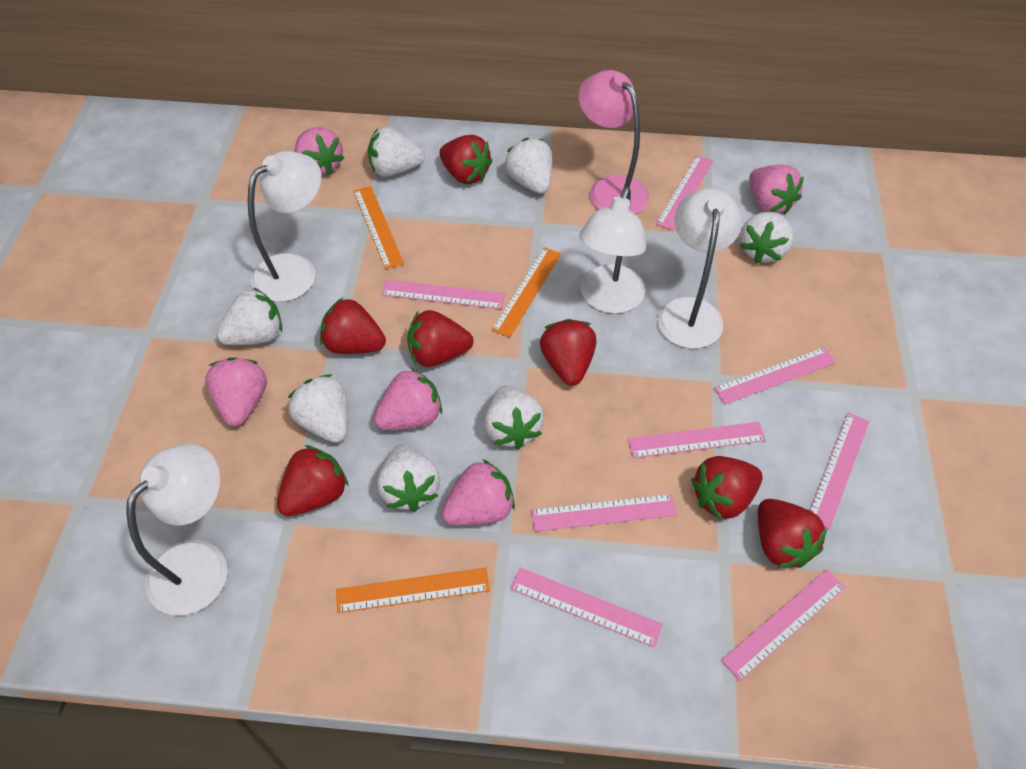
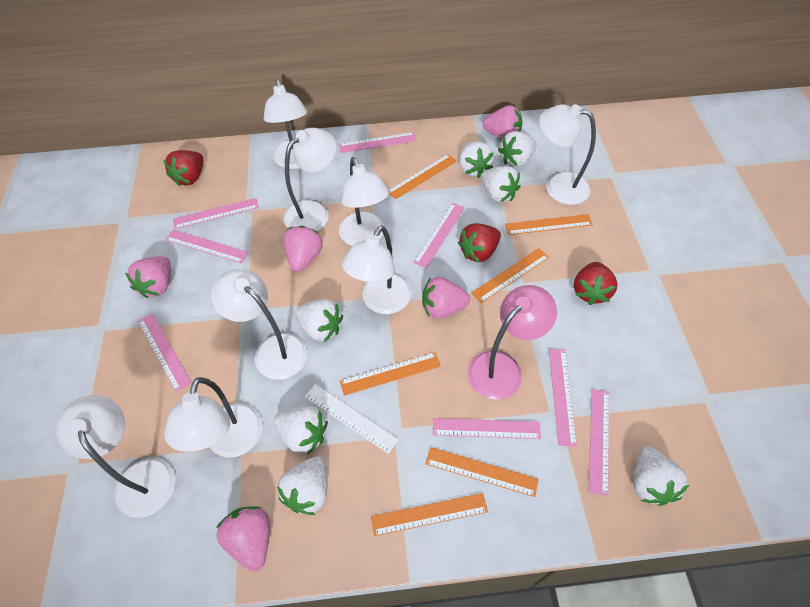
orange ruler: [336,567,490,613] [353,186,404,269] [491,247,561,338] = 3 -> [340,352,441,396] [371,493,488,536] [389,154,456,200] [426,447,538,497] [471,248,549,303] [505,214,593,235] = 6
red strawberry: [277,445,348,516] [320,298,386,354] [407,310,473,367] [439,135,493,184] [540,319,597,386] [691,456,763,520] [758,499,827,568] = 7 -> [164,150,204,186] [458,223,501,262] [574,262,617,305] = 3
white lamp: [126,443,227,616] [248,151,321,302] [579,187,646,314] [657,188,742,349] = 4 -> [56,395,175,518] [164,377,263,458] [211,269,308,380] [264,79,307,169] [284,128,336,231] [339,157,389,246] [342,225,411,314] [539,104,596,205] = 8
white ruler: none = 0 -> [305,384,399,454] = 1

